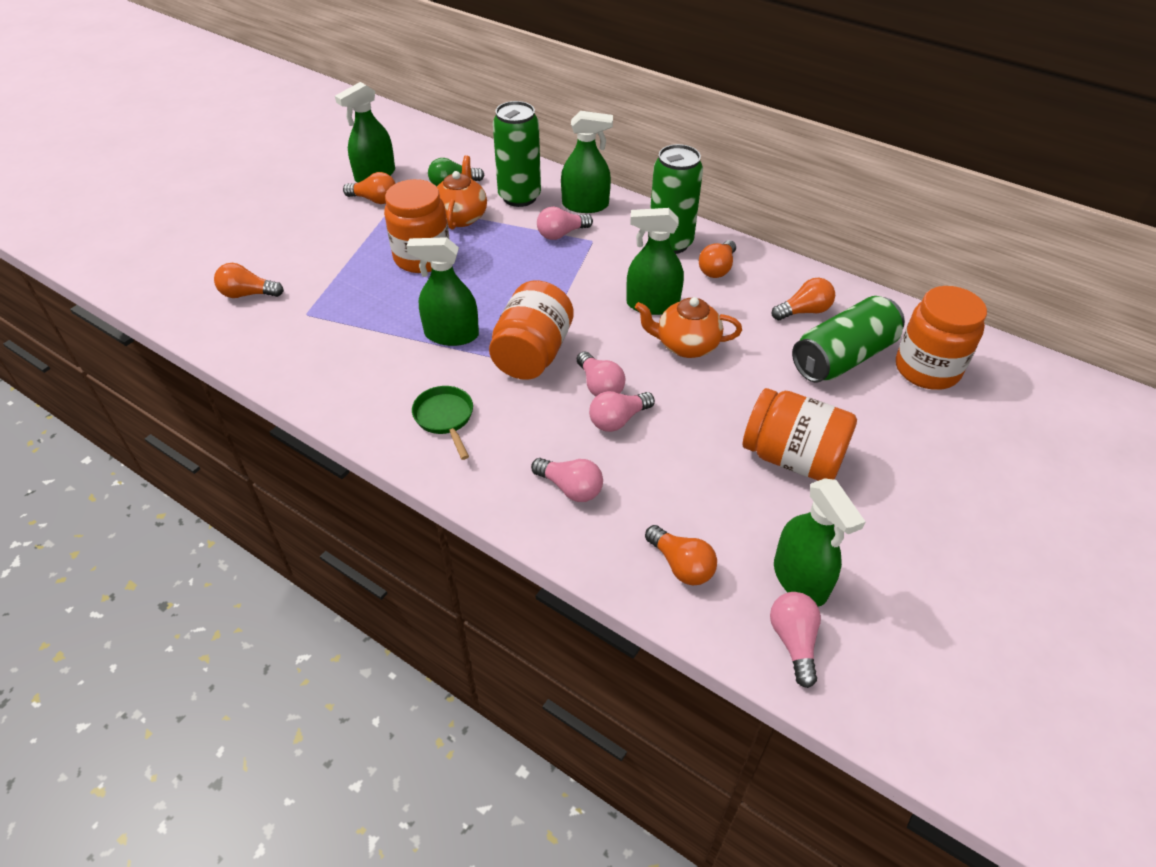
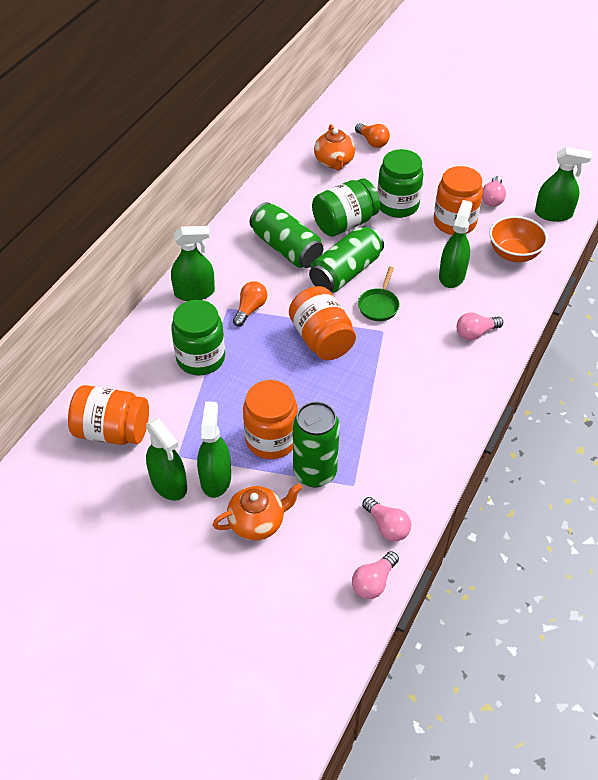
green jar: none = 0 -> [171,300,225,375] [312,178,380,237] [377,149,423,218] = 3
green light bulb: [428,158,484,187] = 1 -> none = 0
orange bowl: none = 0 -> [490,216,548,262] = 1
orange light bulb: [214,263,284,298] [343,172,396,204] [645,525,717,585] [699,240,736,278] [772,278,835,320] = 5 -> [233,281,267,327] [355,123,390,148] = 2
pink light bulb: [531,458,603,502] [537,207,593,240] [577,351,625,397] [589,391,655,432] [770,592,821,688] = 5 -> [352,551,399,599] [362,497,411,541] [456,312,503,340] [482,176,506,207] = 4

